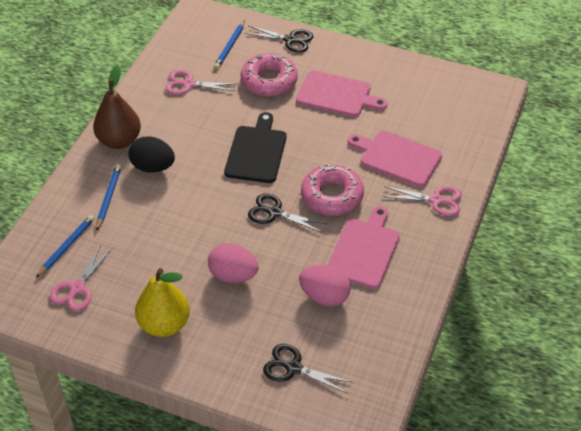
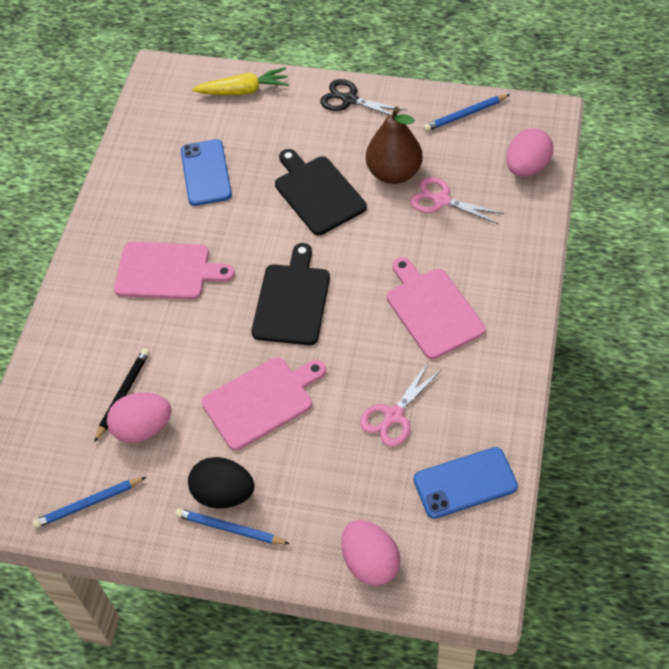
black cutting board: [224,112,287,183] = 1 -> [251,243,330,345] [275,149,367,235] = 2
black pencil: none = 0 -> [94,348,150,442] = 1
black scissors: [245,26,313,53] [248,194,327,233] [263,344,354,394] = 3 -> [320,79,406,115] = 1
blue phone: none = 0 -> [181,139,232,206] [414,447,518,519] = 2
pink donut: [241,53,298,97] [301,164,364,216] = 2 -> none = 0
pink egg: [208,243,258,283] [299,265,351,306] = 2 -> [107,392,171,443] [341,520,400,586] [506,128,553,177] = 3
pink scissors: [50,245,113,311] [165,70,236,95] [382,186,462,216] = 3 -> [360,362,442,447] [410,177,504,224] = 2
yellow carrot: none = 0 -> [192,67,289,95] = 1
yellow pear: [135,268,190,337] = 1 -> none = 0

